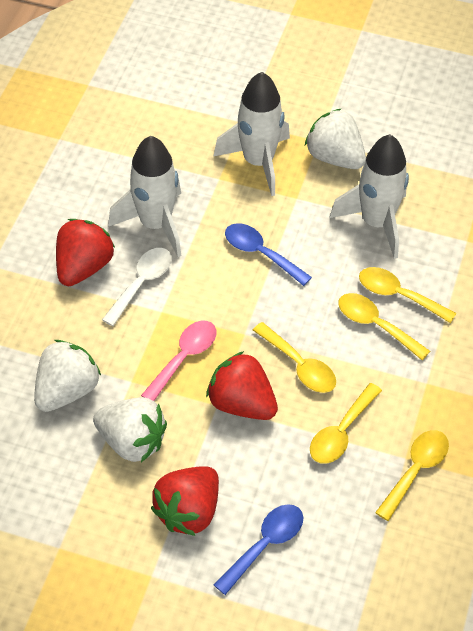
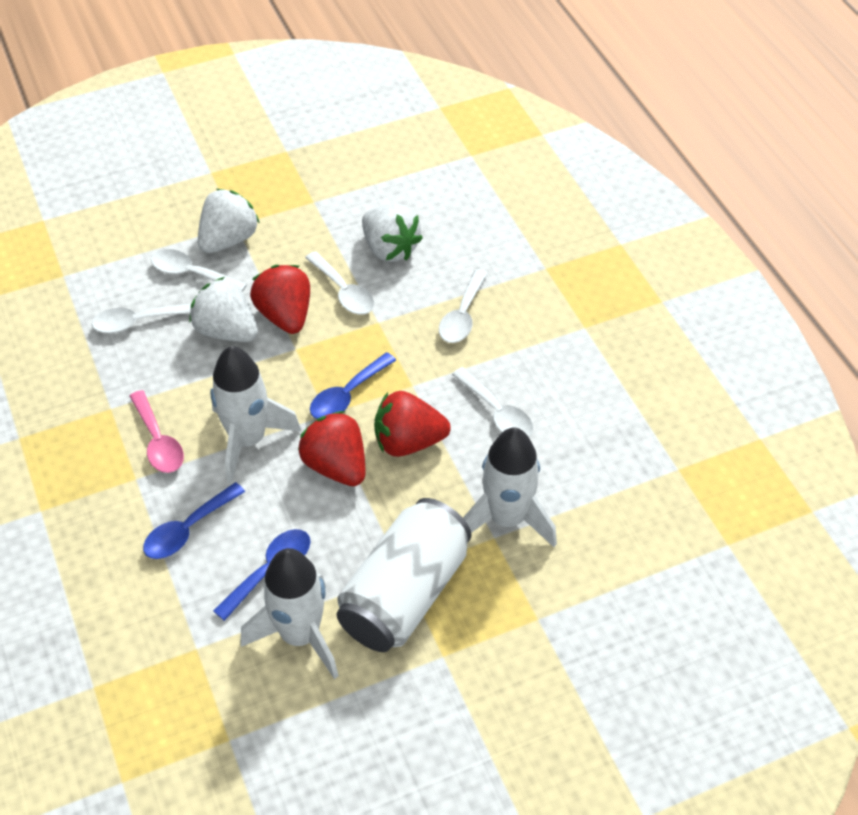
blue spoon: [214,504,303,595] [225,223,312,286] = 2 -> [143,482,245,559] [213,529,311,621] [310,352,396,419] = 3
white can: none = 0 -> [337,498,471,652] = 1
white spoon: [102,248,172,326] = 1 -> [92,303,191,334] [151,249,247,292] [305,251,374,315] [439,269,488,343] [452,367,533,437] = 5
yellow spoon: [253,322,336,393] [310,383,382,464] [338,293,430,360] [359,267,456,323] [375,430,449,521] = 5 -> none = 0

